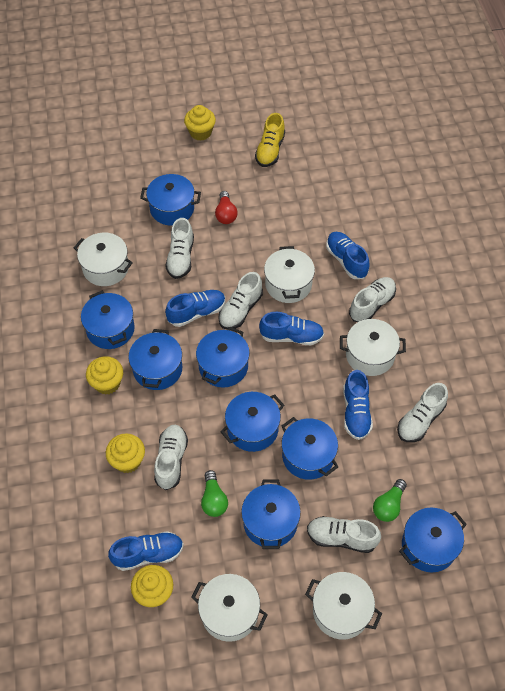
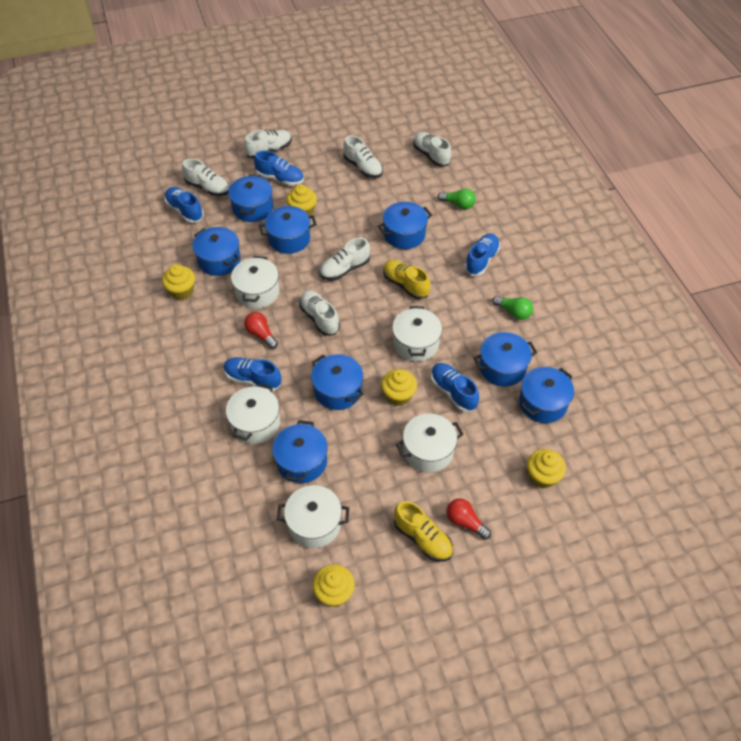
red light bulb: [215,191,238,224] = 1 -> [244,312,278,349] [447,498,491,540] = 2
yellow cupcake: [86,356,123,394] [106,434,145,473] [131,565,173,607] [184,105,216,141] = 4 -> [162,264,195,300] [286,184,317,216] [313,564,355,607] [381,369,417,406] [527,449,566,488] = 5
yellow shoe: [255,113,285,167] = 1 -> [383,260,430,299] [394,501,453,561] = 2

